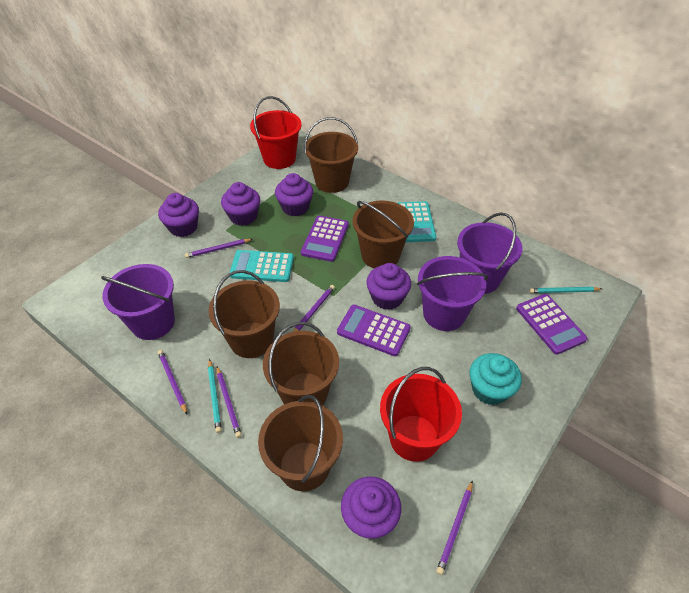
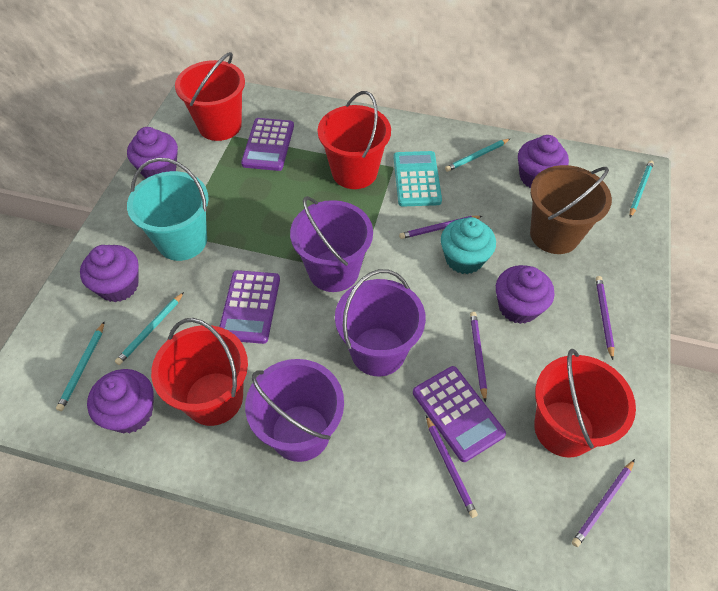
brown bucket: [208,270,280,358] [258,395,343,491] [263,322,339,405] [304,117,358,193] [352,200,414,268] = 5 -> [530,165,612,254] = 1
red bucket: [250,96,302,169] [380,367,462,462] = 2 -> [151,318,248,426] [175,52,245,141] [318,91,391,189] [534,349,636,457] = 4
turquoise bucket: none = 0 -> [127,158,209,261] = 1
turquoise calculator: [230,250,294,282] [398,201,436,242] = 2 -> [394,151,442,207] = 1
turquoise pencil: [208,359,222,433] [529,287,602,293] = 2 -> [56,321,105,411] [115,292,184,365] [445,139,510,172] [630,161,654,218] = 4

